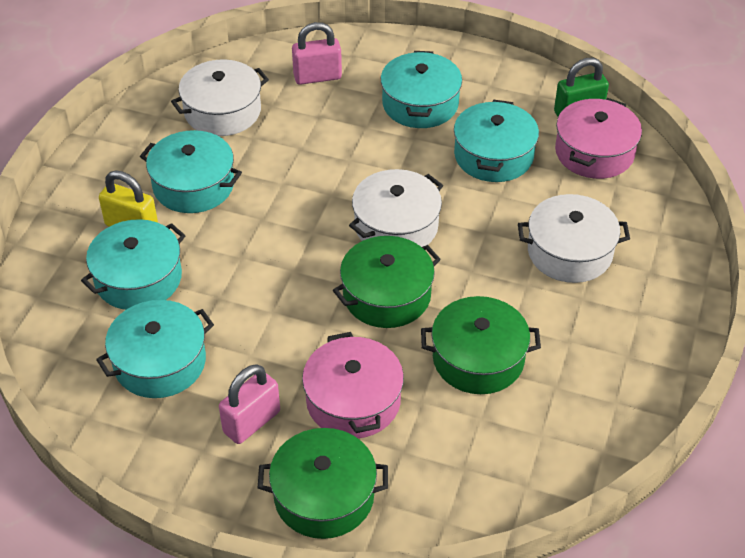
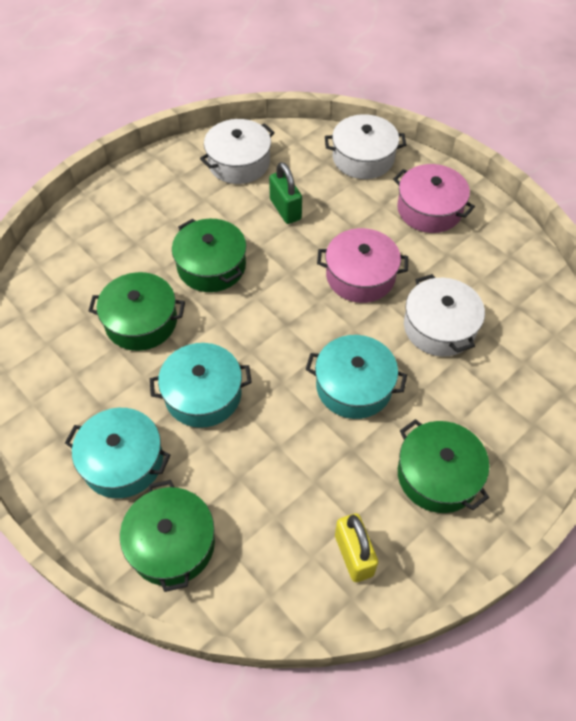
green pot: [258,428,388,539] [333,236,441,328] [421,296,541,394] = 3 -> [89,272,185,351] [120,480,215,592] [172,219,246,292] [398,419,489,513] = 4
pink padlock: [219,364,280,444] [292,22,342,85] = 2 -> none = 0
turquoise pot: [81,219,186,310] [96,300,214,398] [140,130,242,213] [381,51,462,128] [454,100,539,182] = 5 -> [65,408,171,498] [150,343,252,428] [305,335,407,419] = 3

